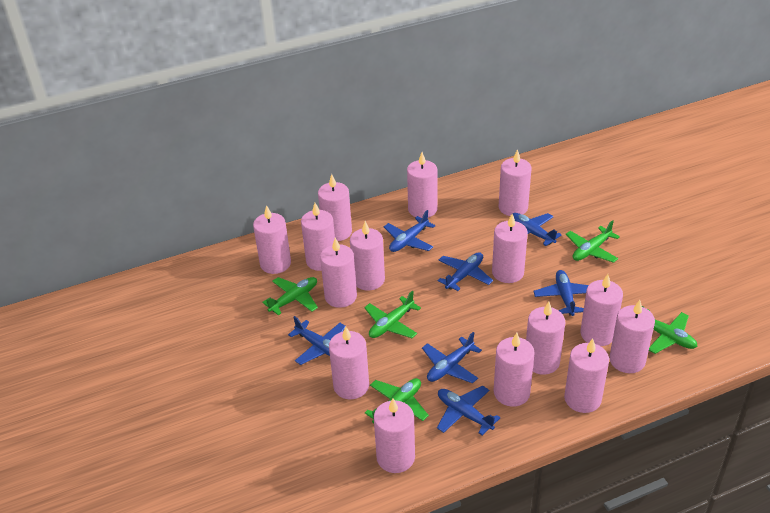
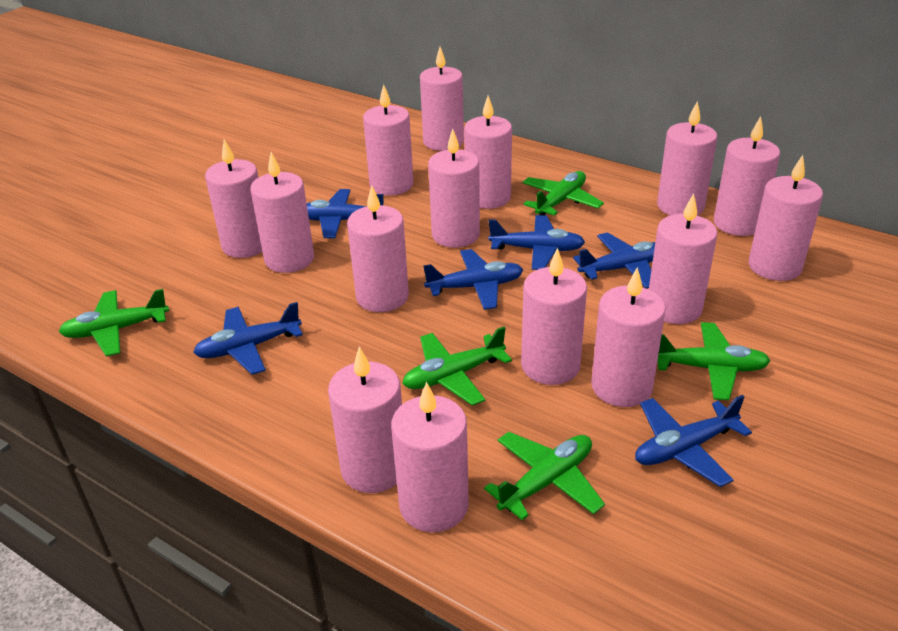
blue plane: [288,316,345,365] [384,210,435,252] [422,332,482,383] [437,386,501,435] [438,252,493,291] [513,213,562,246] [533,270,589,316] = 7 -> [193,302,303,375] [307,189,384,238] [423,249,523,310] [489,215,585,270] [573,232,655,289] [635,395,752,487] = 6

